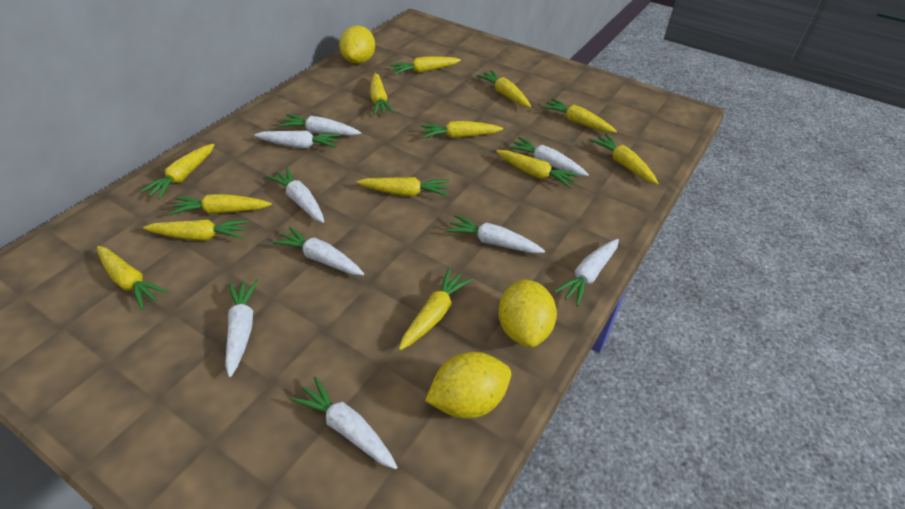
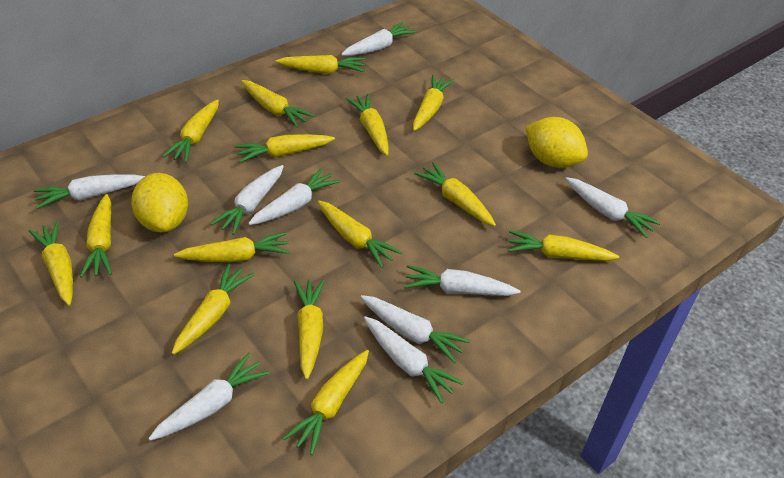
yellow carrot: [97,246,169,310] [140,144,214,199] [143,219,249,240] [169,194,272,215] [357,177,449,196] [370,73,394,115] [390,56,461,75] [399,268,473,351] [420,121,503,138] [477,70,531,108] [496,150,580,188] [542,98,617,133] [590,134,658,184] = 13 -> [29,221,73,306] [80,194,112,278] [163,99,219,163] [172,264,254,355] [174,232,290,262] [234,134,335,163] [241,80,315,128] [276,55,365,73] [283,350,369,455] [294,280,325,380] [318,200,402,268] [346,94,389,156] [413,74,455,131] [414,162,496,226] [508,231,619,261] = 15
yellow lemon: [339,26,375,64] [425,352,511,419] [498,279,557,348] = 3 -> [131,173,188,232] [526,117,588,168] = 2

